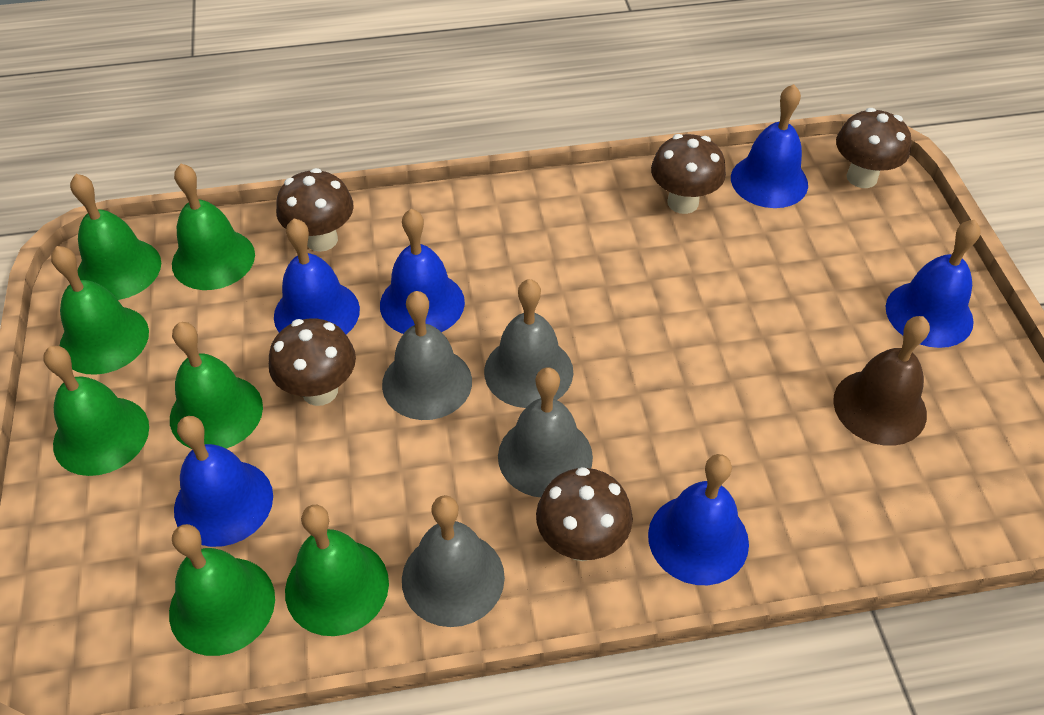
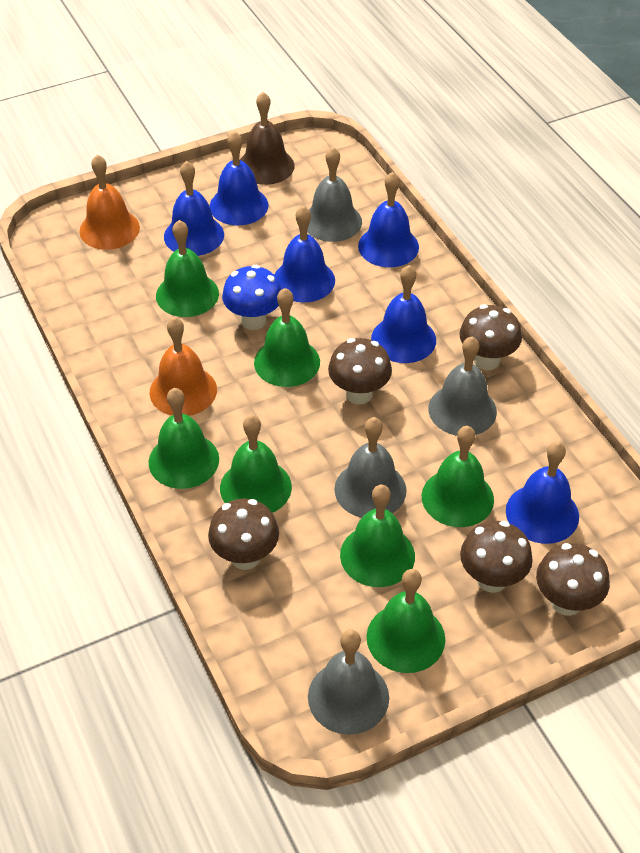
blue mushroom: none = 0 -> [222,265,281,330] = 1
orange bell: none = 0 -> [79,155,140,250] [149,317,217,416] = 2

